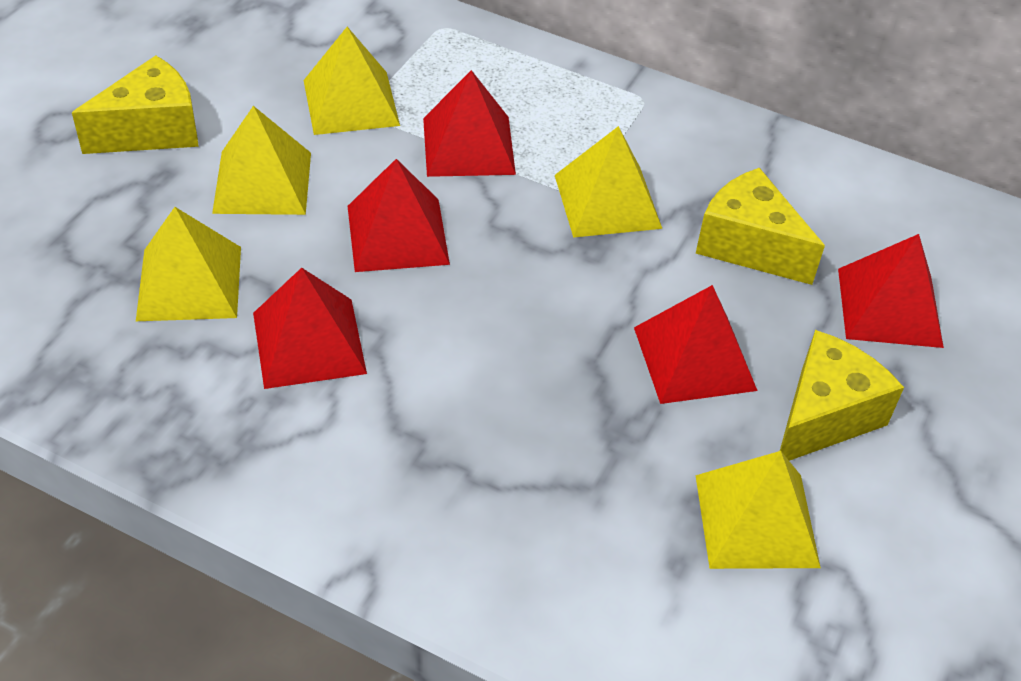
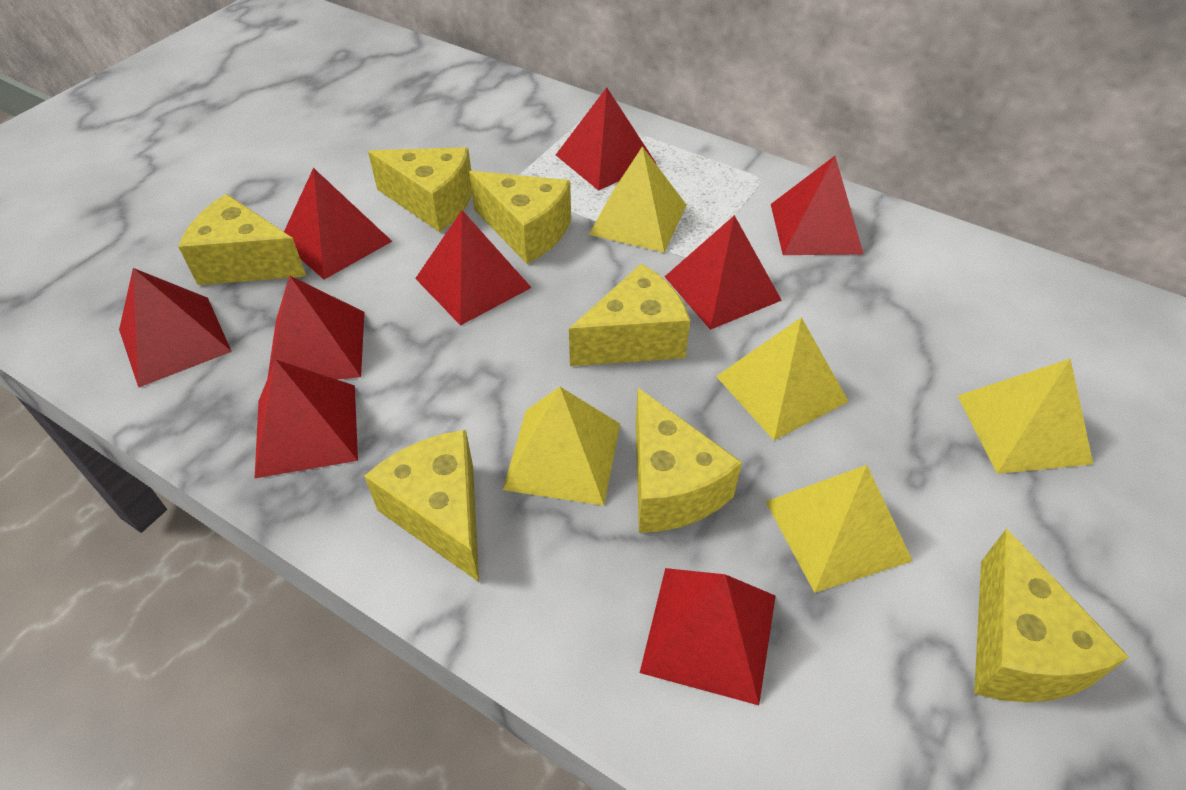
red pyramid: [253,268,367,389] [348,159,450,272] [423,70,516,177] [634,285,757,404] [838,234,944,348] = 5 -> [119,268,232,388] [255,359,358,478] [267,275,364,380] [284,168,392,280] [415,210,532,326] [556,87,657,191] [640,568,776,705] [665,215,782,330] [771,156,864,255] = 9
yellow cheese: [72,55,199,154] [696,168,825,285] [780,330,904,461] = 3 -> [178,194,306,285] [364,430,479,582] [368,147,472,232] [469,171,571,264] [569,264,690,366] [635,388,742,533] [974,529,1129,702] = 7

